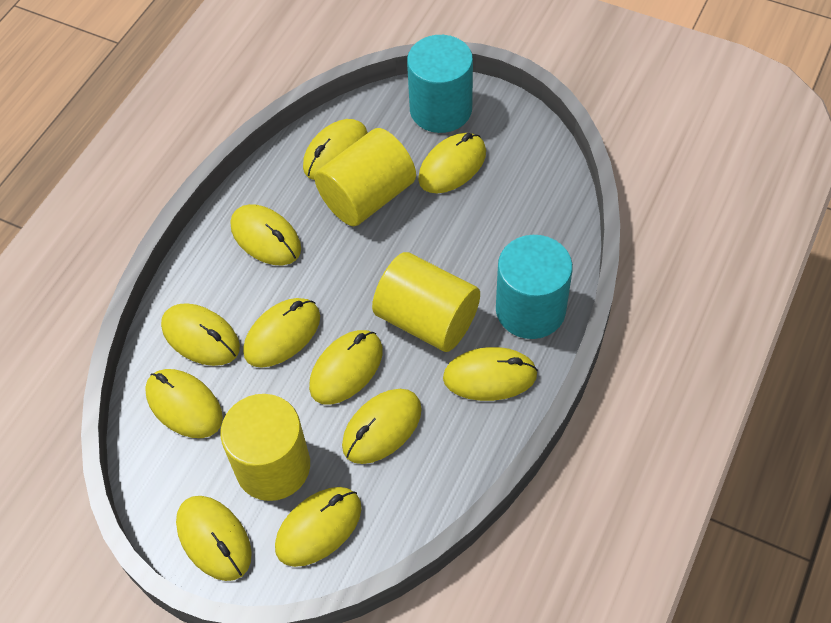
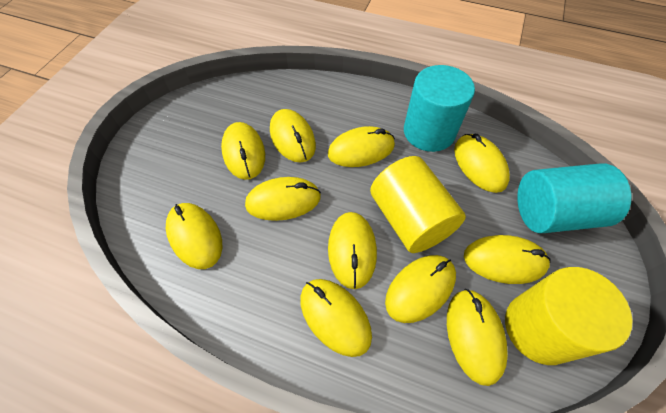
yellow cylinder: [220,394,310,501] [314,128,416,226] [372,252,480,352] = 3 -> [370,156,466,253] [505,267,633,365] = 2

